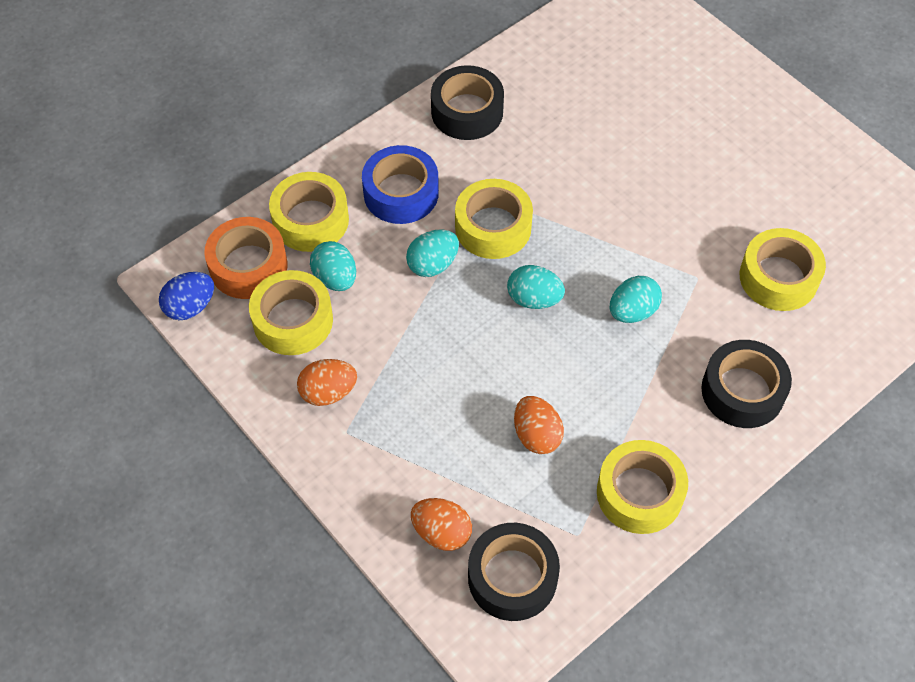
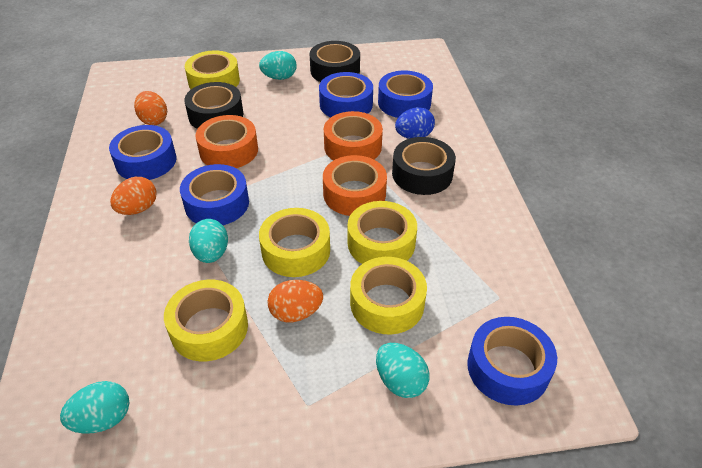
blue tape: [362,145,439,224] = 1 -> [109,125,176,180] [180,164,249,225] [319,72,373,117] [378,71,433,118] [467,317,557,406] = 5
orange tape: [204,217,288,299] = 1 -> [195,115,258,168] [323,155,387,216] [324,111,383,161] = 3

